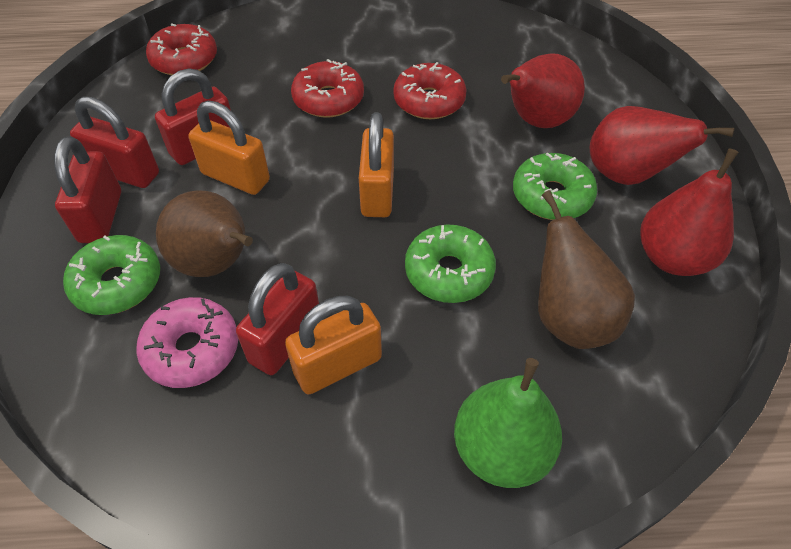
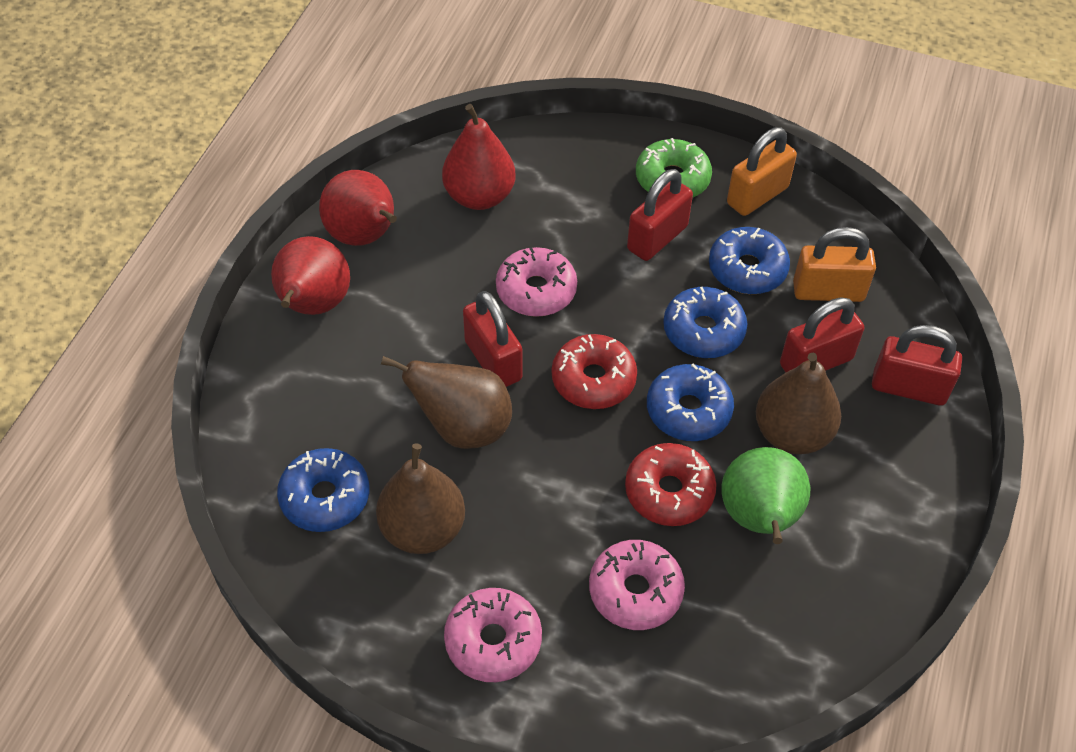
blue donut: none = 0 -> [277,448,369,532] [647,364,734,441] [663,287,747,358] [709,227,790,294] = 4
brown pear: [156,190,253,277] [538,190,635,349] = 2 -> [376,443,465,554] [381,356,512,449] [756,353,841,454] = 3
green donut: [63,235,160,315] [405,225,496,303] [513,152,597,220] = 3 -> [636,138,712,198] = 1
orange padlock: [188,101,270,195] [285,296,382,394] [359,112,394,217] = 3 -> [727,127,797,216] [793,227,876,302] = 2
pink donut: [136,297,238,388] = 1 -> [444,588,542,682] [496,247,577,317] [589,540,685,630] = 3
red donut: [146,23,217,75] [291,59,364,118] [393,62,467,119] = 3 -> [552,334,637,409] [625,443,717,526] = 2

